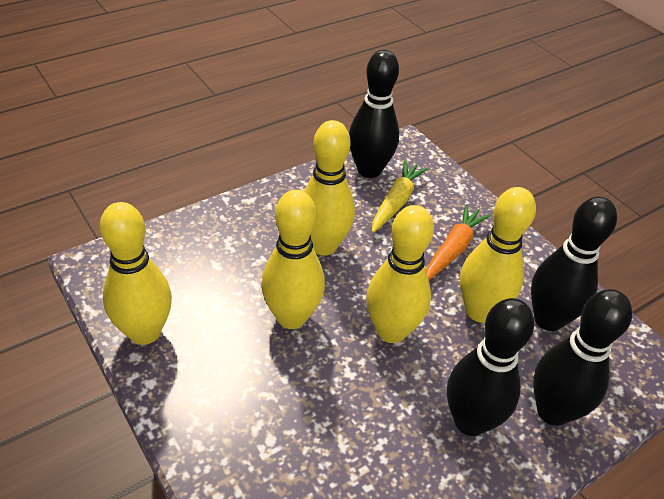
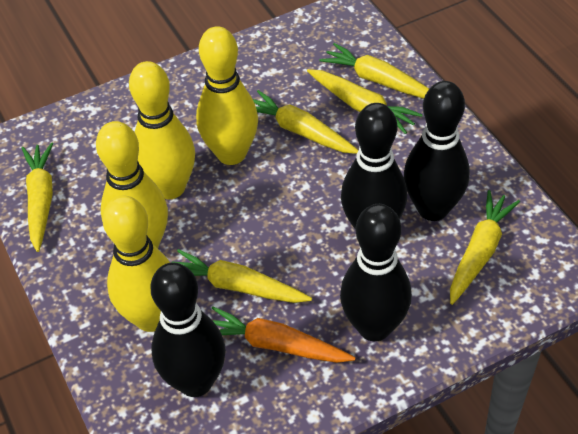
yellow bowling pin: [100,202,172,345] [261,190,325,329] [304,120,355,256] [366,205,434,343] [460,187,536,323] = 5 -> [96,121,168,249] [103,195,170,332] [129,61,195,199] [196,26,258,165] = 4
yellow carrot: [372,160,429,233] = 1 -> [22,143,53,252] [171,249,312,303] [253,90,358,154] [307,69,423,134] [320,43,429,98] [450,190,520,305] = 6

